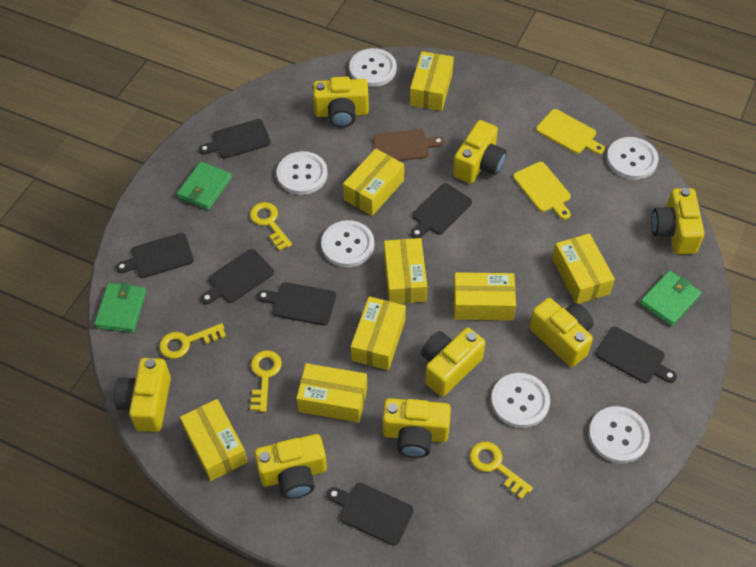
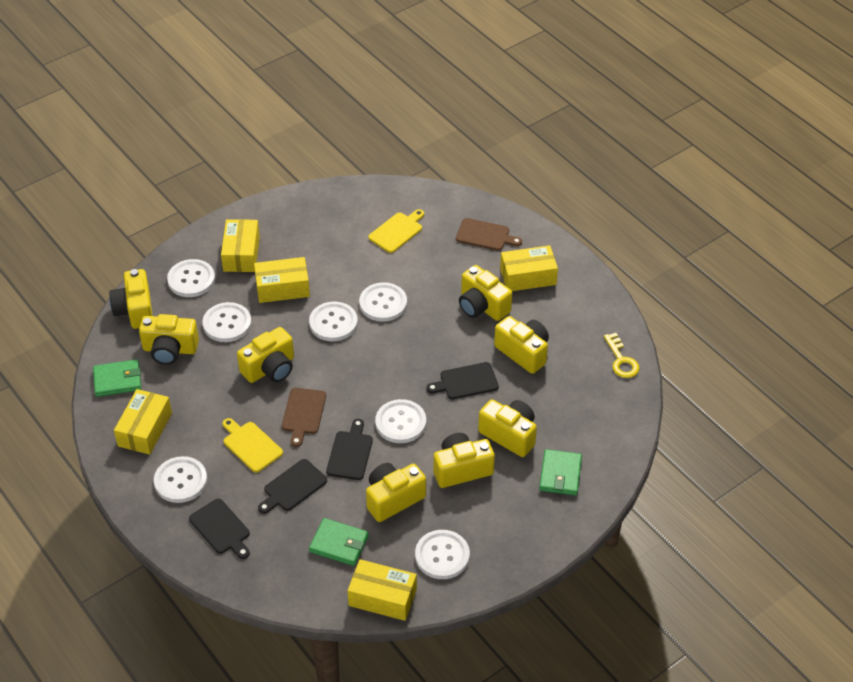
black cutting board: [116,233,194,278] [199,119,271,159] [201,249,274,305] [257,282,336,325] [327,483,414,546] [411,183,472,238] [595,327,677,383] = 7 -> [189,498,250,559] [258,459,327,514] [326,419,373,480] [426,362,499,399] = 4
brown cutting board: [373,129,444,161] = 1 -> [282,388,326,447] [456,218,522,251] = 2
white button: [276,151,328,195] [321,220,374,267] [349,48,397,87] [491,373,550,428] [589,406,650,463] [607,137,659,180] = 6 -> [154,456,207,503] [167,259,215,297] [203,302,252,342] [309,302,358,341] [359,282,407,322] [375,399,426,443] [415,530,470,579] = 7
yellow box: [180,399,248,481] [296,363,367,423] [343,148,404,216] [351,296,406,370] [384,238,427,304] [410,51,454,111] [453,272,516,320] [552,233,615,304] = 8 -> [114,389,172,455] [221,219,260,272] [254,257,310,303] [347,559,417,621] [500,245,558,291] = 5
yellow key: [159,323,226,359] [250,202,292,251] [250,350,282,412] [470,442,533,499] = 4 -> [604,333,640,378] = 1

